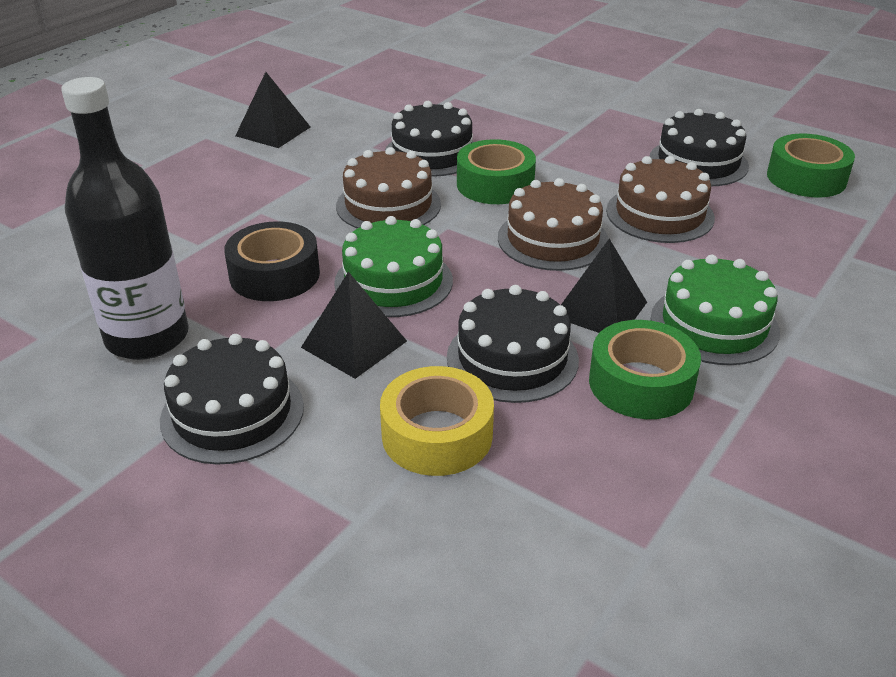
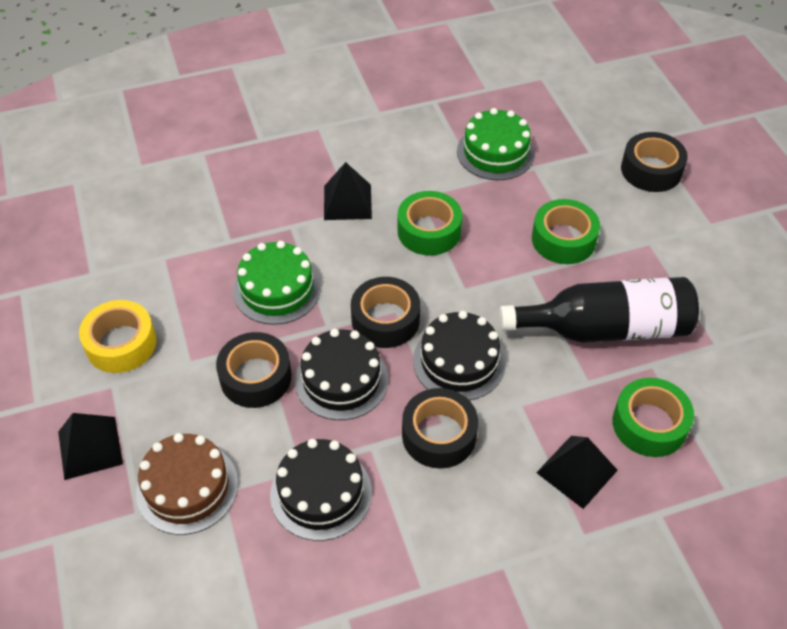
black cake: [160,334,304,465] [385,101,474,177] [447,285,579,403] [649,109,749,186] = 4 -> [270,439,372,541] [295,329,388,420] [413,311,506,401] = 3
black tape: [224,221,320,301] = 1 -> [216,332,292,408] [351,277,420,348] [402,388,478,469] [621,132,688,192] = 4
brown cake: [336,147,441,228] [498,178,609,271] [606,156,715,243] = 3 -> [136,433,238,535] = 1

